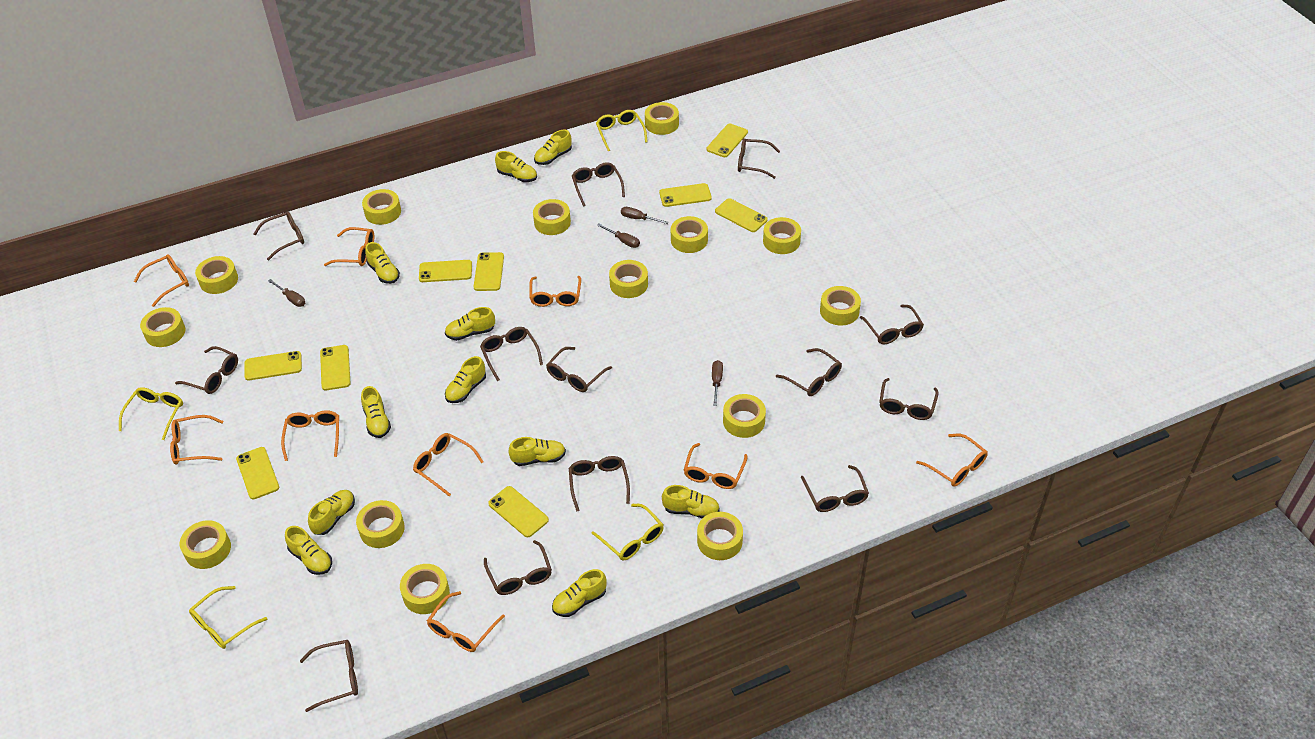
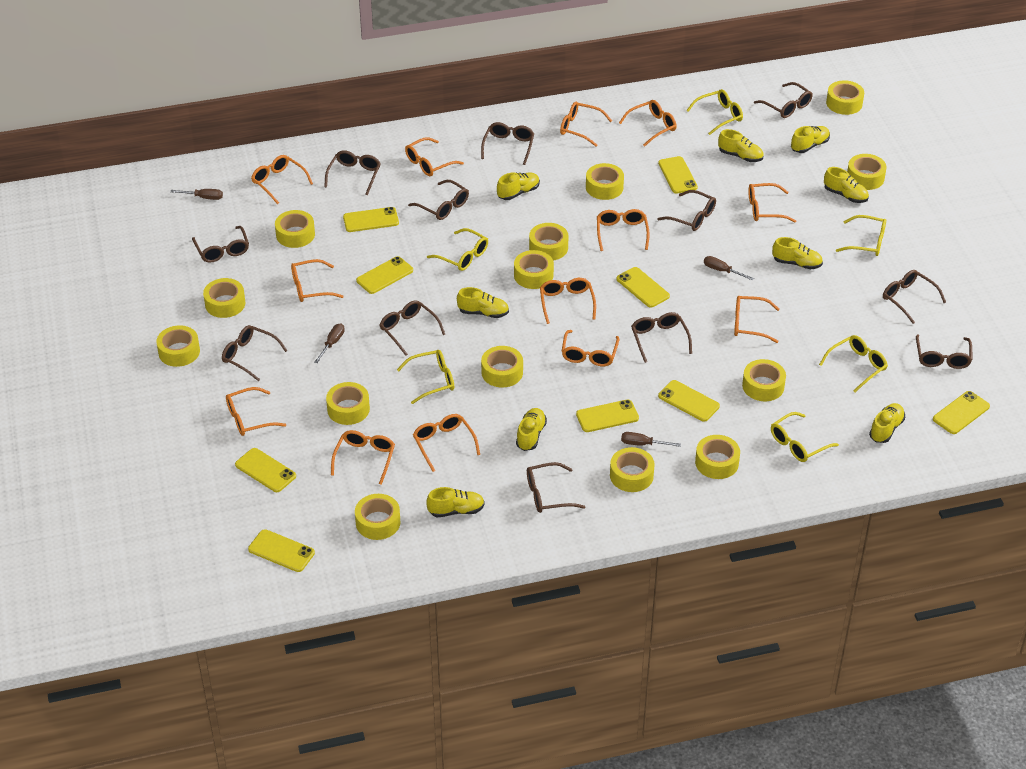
brown glasses: [175,346,238,394] [254,211,304,260] [300,640,358,712] [480,327,543,381] [484,540,552,595] [546,347,612,392] [569,456,630,512] [572,162,625,207] [738,138,780,179] [776,348,842,396] [801,465,869,512] [860,305,924,344] [879,378,939,420] = 13 -> [192,226,249,263] [222,325,288,381] [324,150,381,195] [380,300,445,356] [408,180,469,220] [481,122,534,165] [527,462,585,513] [631,312,692,363] [657,190,716,231] [754,82,813,118] [883,270,946,324] [916,334,972,369] = 12
orange glasses: [134,254,189,307] [170,415,223,465] [281,410,339,461] [324,227,374,266] [413,433,484,496] [427,591,505,652] [529,276,581,307] [684,443,747,489] [916,434,988,487] = 9 -> [226,387,286,436] [251,155,313,204] [291,259,344,302] [331,430,395,485] [405,137,464,176] [413,414,480,472] [540,278,596,324] [560,102,612,147] [562,330,619,366] [597,209,649,251] [619,100,677,147] [734,296,780,343] [748,183,796,223] = 13
yellow glasses: [119,387,183,440] [189,586,267,649] [591,504,664,561] [596,110,648,151] = 4 -> [397,350,454,404] [427,228,488,271] [686,89,743,135] [771,412,839,462] [819,335,888,392] [836,215,886,256] = 6
yellow shoe: [285,526,332,575] [308,490,355,535] [361,386,391,438] [365,242,400,284] [445,307,495,341] [445,356,486,403] [495,151,537,182] [508,437,566,466] [534,129,572,165] [552,569,607,617] [662,485,720,518] = 11 -> [426,487,485,517] [457,287,509,318] [497,173,540,200] [516,408,547,451] [718,129,764,162] [772,237,823,269] [791,126,830,153] [824,167,869,203] [869,403,905,443] = 9

